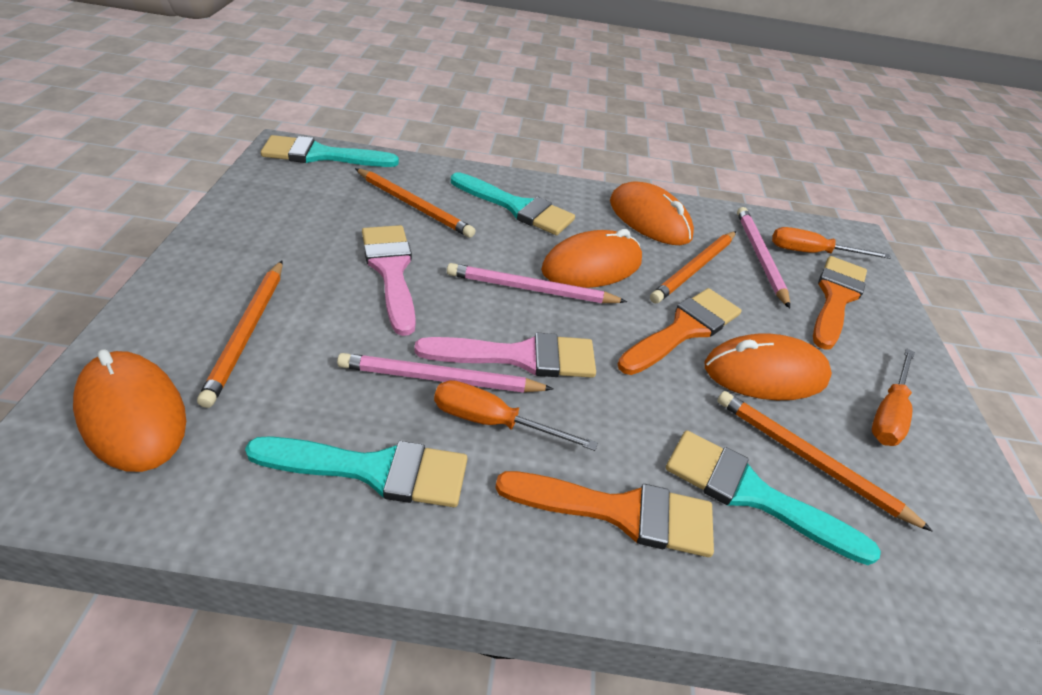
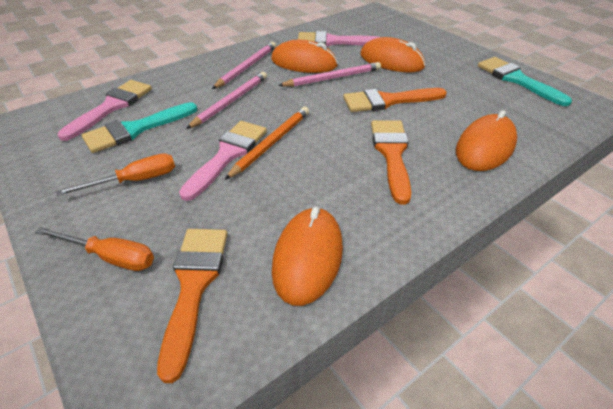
orange pencil: [197,260,283,408] [355,168,475,238] [650,231,736,303] [717,391,933,532] = 4 -> [225,107,309,180] = 1
orange screwdriver: [434,380,598,451] [772,227,891,259] [872,348,915,446] = 3 -> [35,227,154,271] [56,153,175,196] = 2
pink brush: [362,225,416,336] [415,333,596,378] = 2 -> [58,80,152,141] [179,121,267,201] [298,31,380,47] = 3
turquoise brush: [245,436,467,507] [261,135,399,167] [451,172,575,235] [666,430,881,565] = 4 -> [82,102,197,153] [478,57,572,106] = 2

